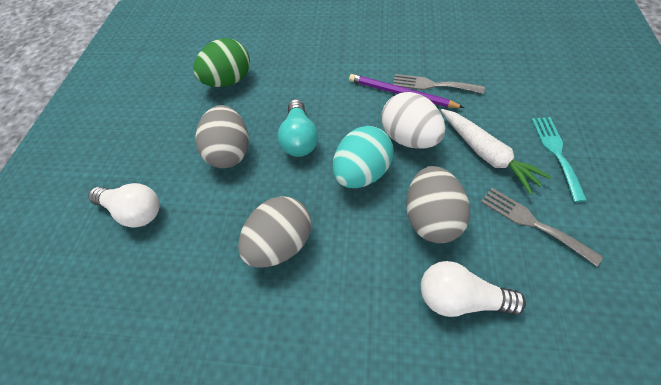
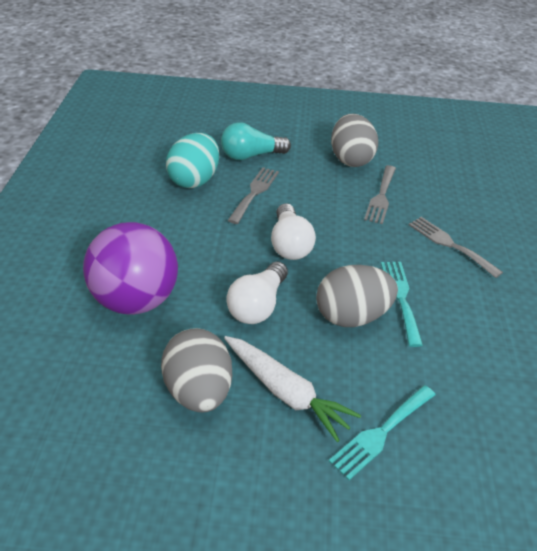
green egg: [193,38,250,87] = 1 -> none = 0
grey fork: [393,74,485,94] [481,188,603,266] = 2 -> [227,167,279,224] [364,165,396,224] [409,217,503,278] = 3
purple ball: none = 0 -> [83,222,178,315] = 1
purple pencil: [349,74,464,108] = 1 -> none = 0
turquoise fork: [531,117,587,202] = 1 -> [329,385,435,480] [381,262,423,347] = 2
white egg: [382,92,445,149] = 1 -> none = 0

